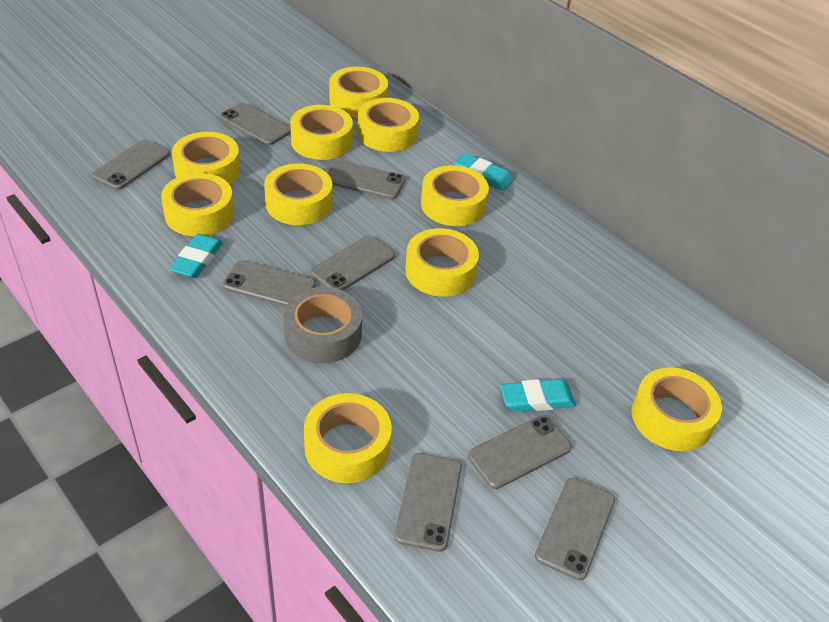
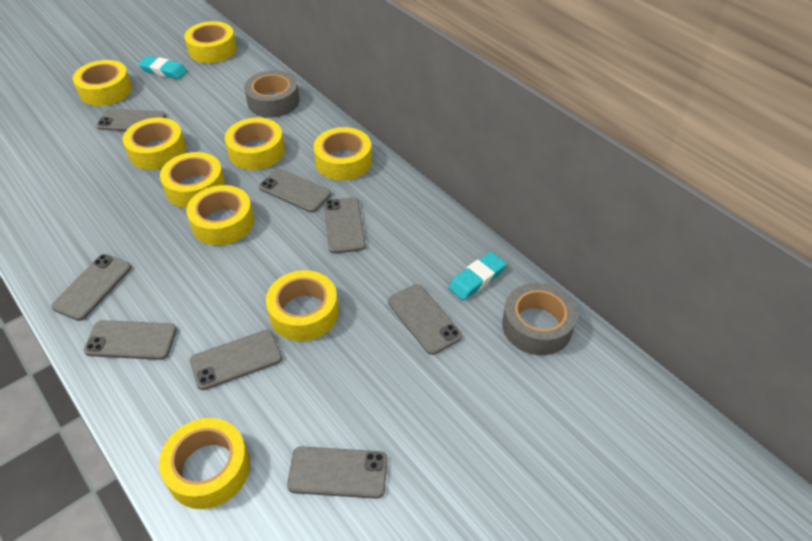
grey tape: [284,287,362,363] = 1 -> [244,70,299,118] [502,283,577,355] = 2
turquoise eraser: [169,234,223,278] [454,153,513,191] [500,379,576,412] = 3 -> [138,56,187,79] [448,252,506,301] = 2
yellow tape: [161,173,234,236] [172,132,240,185] [264,163,332,225] [290,105,353,160] [304,393,392,483] [329,67,388,117] [357,98,419,152] [405,228,479,297] [421,165,489,226] [632,367,722,451] = 10 -> [73,60,132,106] [123,118,186,170] [159,418,250,509] [160,152,225,208] [184,21,237,63] [186,185,254,245] [225,118,285,170] [266,270,339,341] [313,127,372,181] = 9

